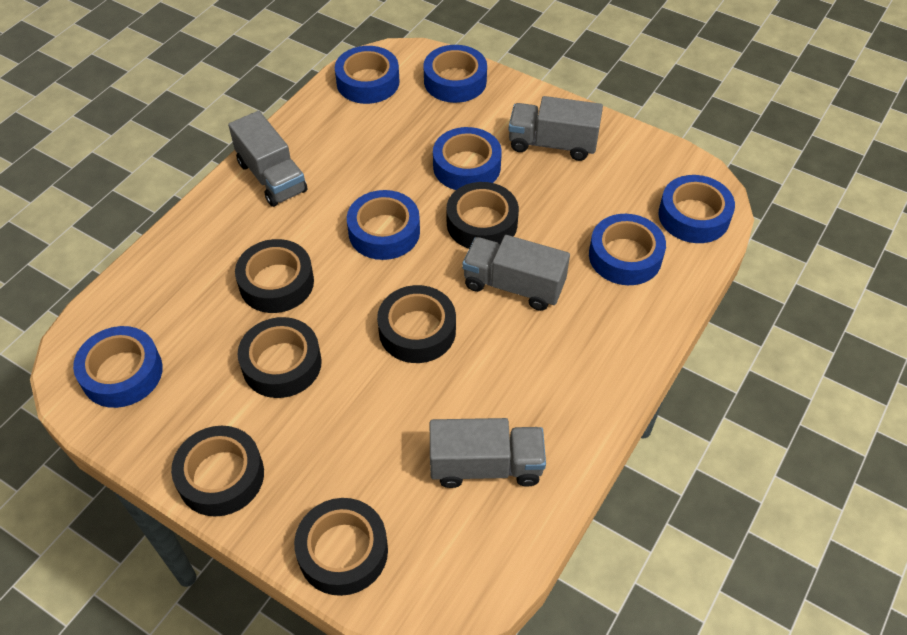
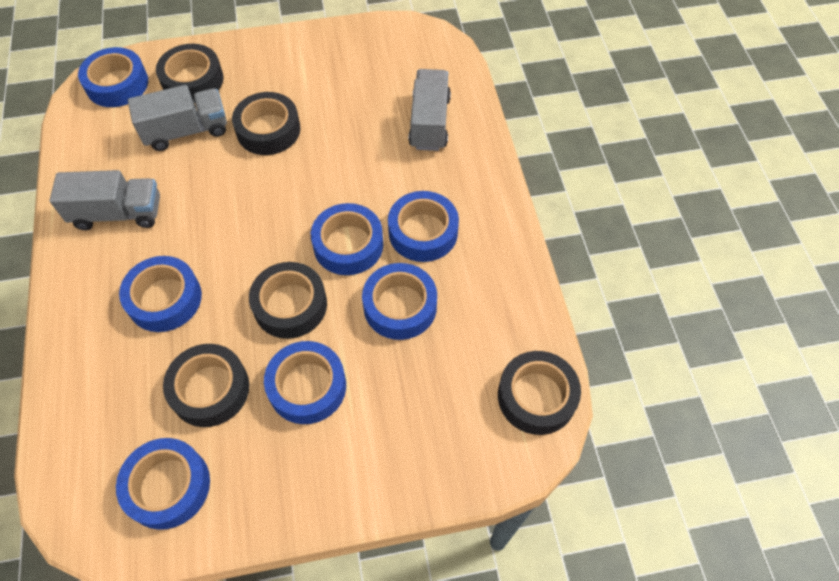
black tape: [171,426,264,516] [235,239,314,313] [238,317,322,398] [294,498,388,596] [377,285,456,363] [447,182,519,249] = 6 -> [156,44,224,103] [163,344,249,427] [232,92,300,155] [249,262,327,339] [498,351,581,435] = 5
grey truck: [228,111,307,207] [430,418,546,488] [462,235,570,311] [508,96,603,161] = 4 -> [50,170,160,230] [128,85,227,151] [409,69,451,151] = 3

